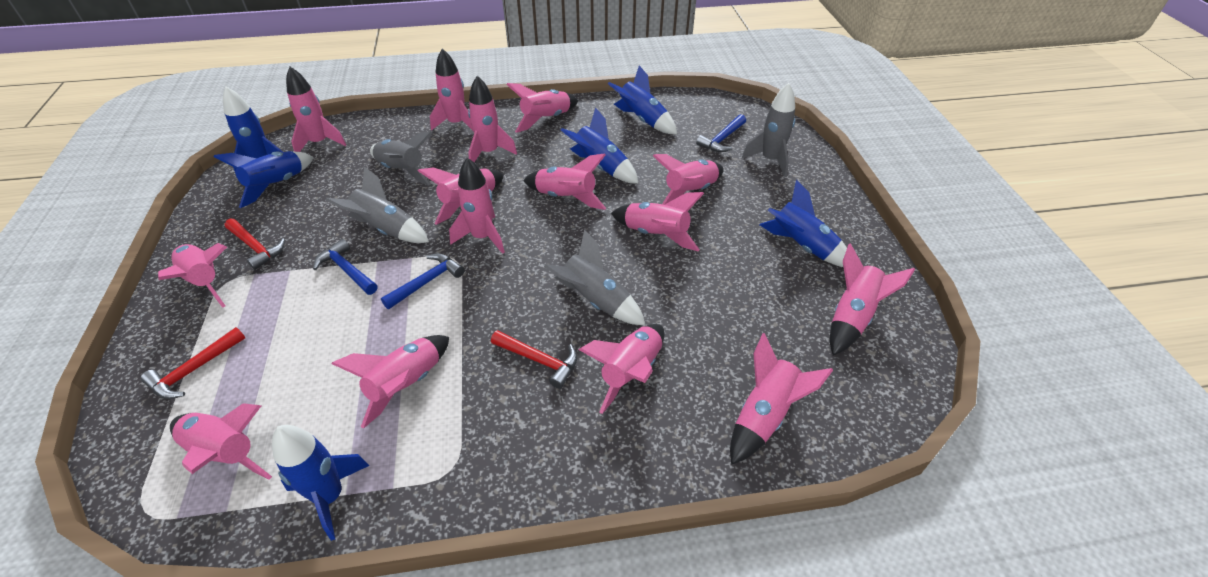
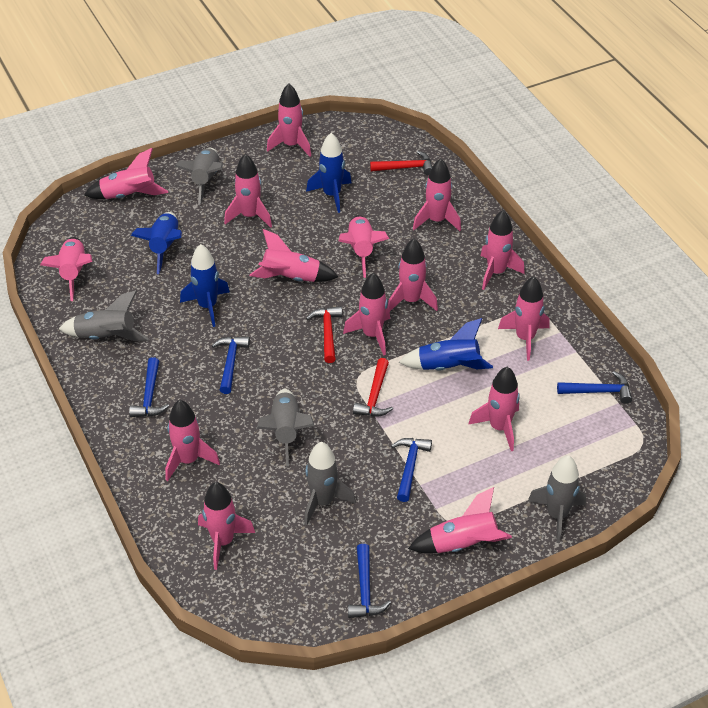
blue hammer: [313,239,378,295] [381,254,465,309] [696,114,746,152] = 3 -> [129,357,169,417] [212,336,250,394] [348,544,391,618] [391,438,432,502] [557,371,632,404] = 5
blue rocket: [214,151,313,208] [223,87,283,177] [272,425,370,541] [561,107,639,184] [608,65,677,134] [759,180,847,267] = 6 -> [131,212,182,274] [180,244,230,327] [306,133,351,213] [399,318,493,371] = 4
grey rocket: [326,166,429,243] [370,131,432,186] [544,230,646,325] [742,83,795,177] = 4 -> [59,290,149,341] [174,148,223,205] [257,389,314,467] [304,442,356,526] [528,455,586,543] = 5

